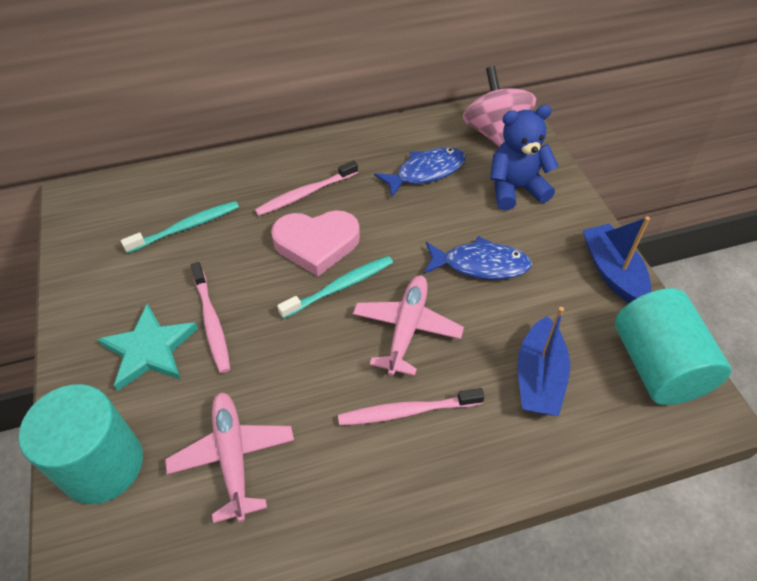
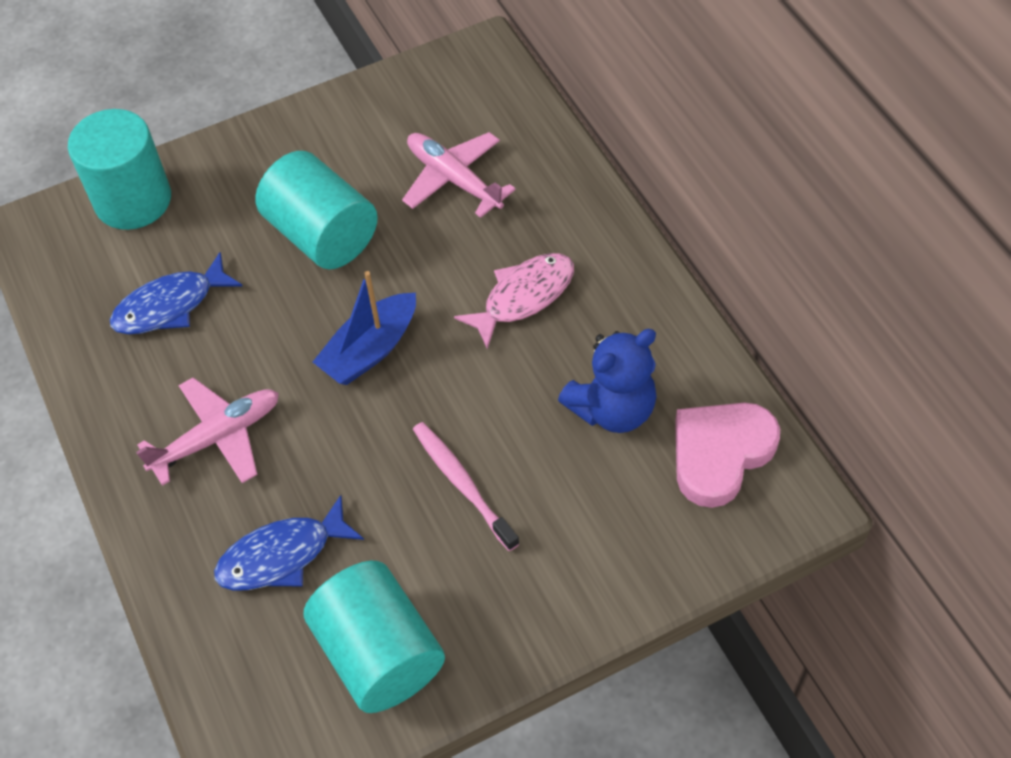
blue boat: [518,307,570,416] [583,216,651,303] = 2 -> [313,271,416,385] = 1
pink fish: none = 0 -> [454,253,574,349] = 1
pink spinning top: [463,66,536,147] = 1 -> none = 0
pink toothbrush: [191,262,230,373] [255,160,358,216] [338,388,485,425] = 3 -> [413,422,520,551] = 1
turquoise cylinder: [19,384,143,504] [615,288,731,405] = 2 -> [68,109,171,230] [255,151,378,269] [303,561,445,713] = 3
turquoise star: [97,303,198,391] = 1 -> none = 0
turquoise toothbrush: [121,201,239,254] [277,256,393,319] = 2 -> none = 0

